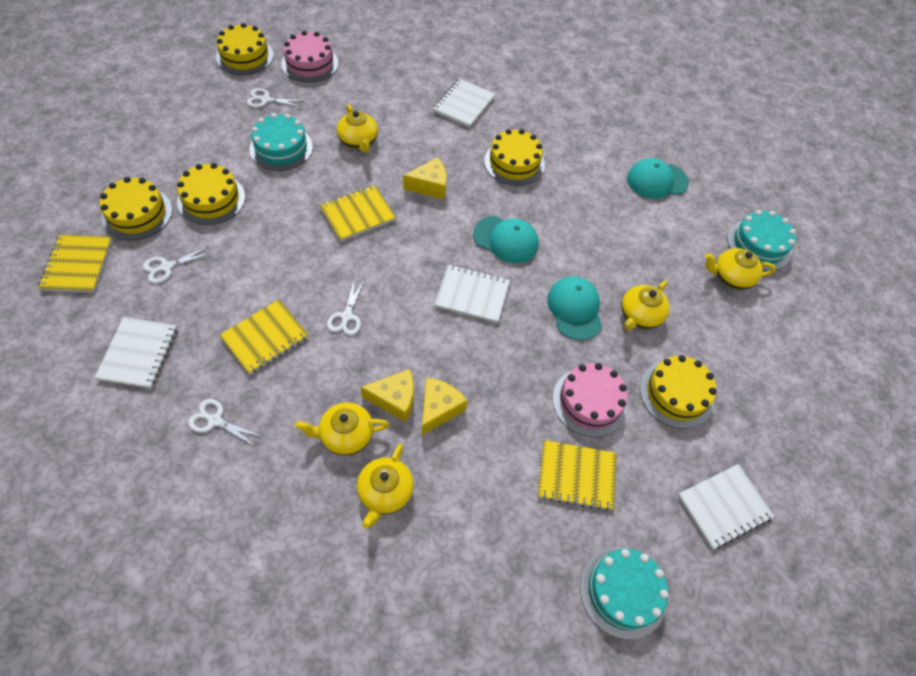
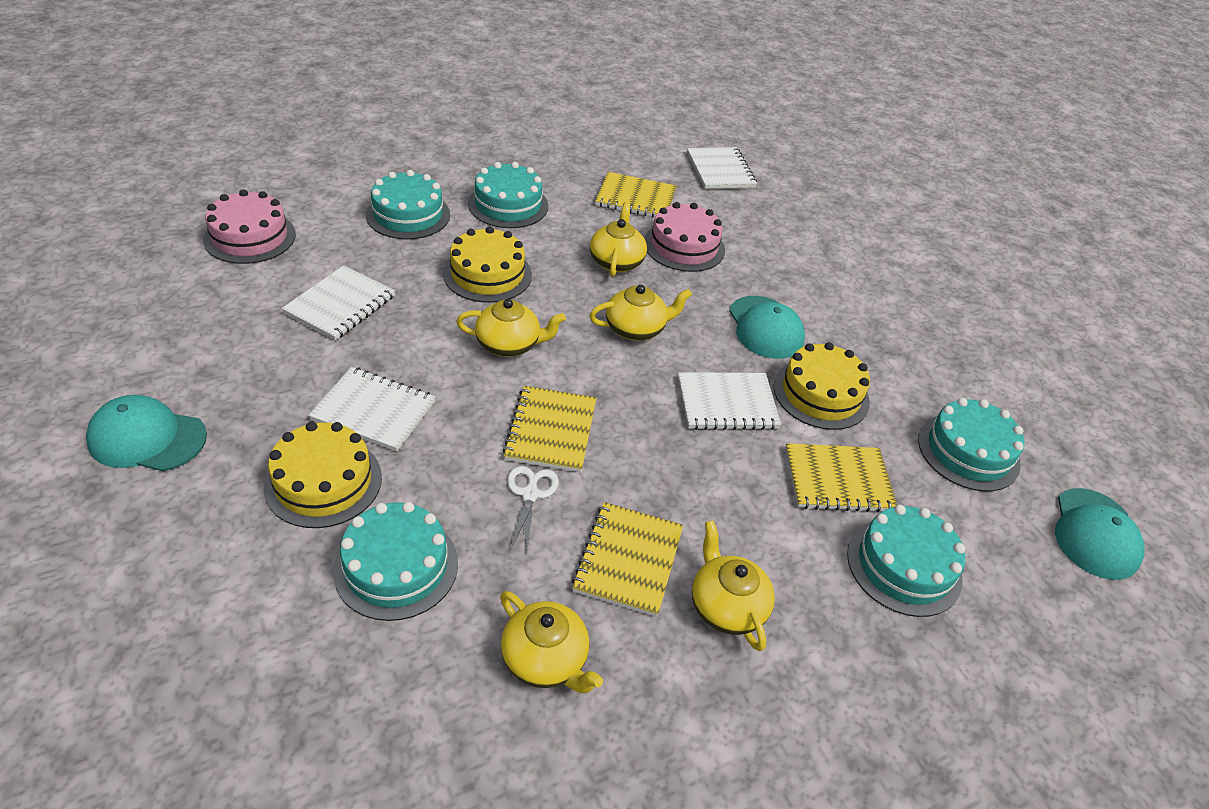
turquoise cake: [249,113,313,171] [580,547,669,640] [727,210,796,271] = 3 -> [333,502,458,621] [366,170,450,239] [468,162,548,228] [847,505,965,617] [918,398,1024,491] = 5
white scissors: [143,246,211,284] [188,399,262,446] [247,88,304,108] [327,278,364,335] = 4 -> [507,466,559,553] = 1
yellow cake: [100,177,172,240] [177,163,245,225] [216,23,274,75] [484,129,545,186] [640,355,717,429] = 5 -> [264,422,382,528] [443,226,532,303] [773,342,870,430] = 3
yellow cheese: [360,369,414,422] [403,157,446,199] [422,378,467,435] = 3 -> none = 0

